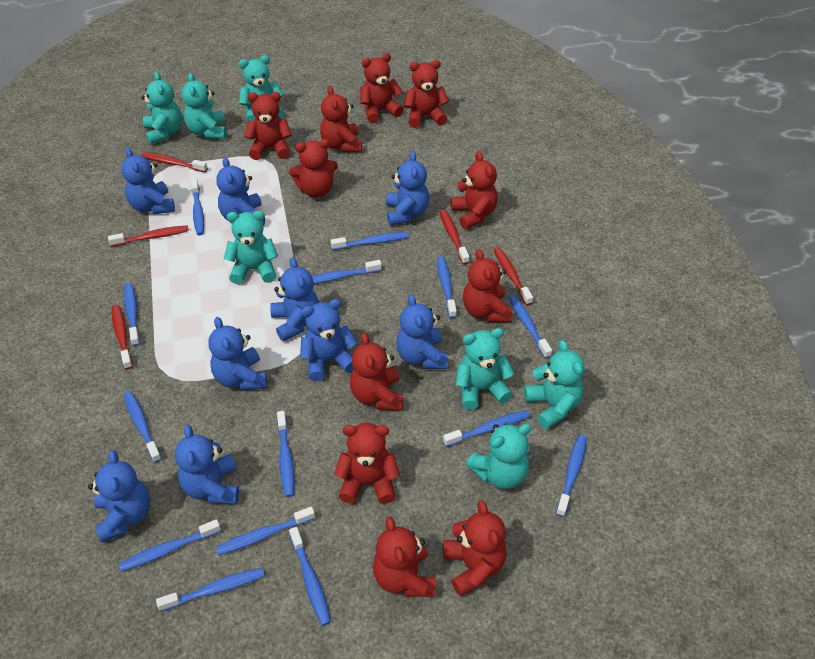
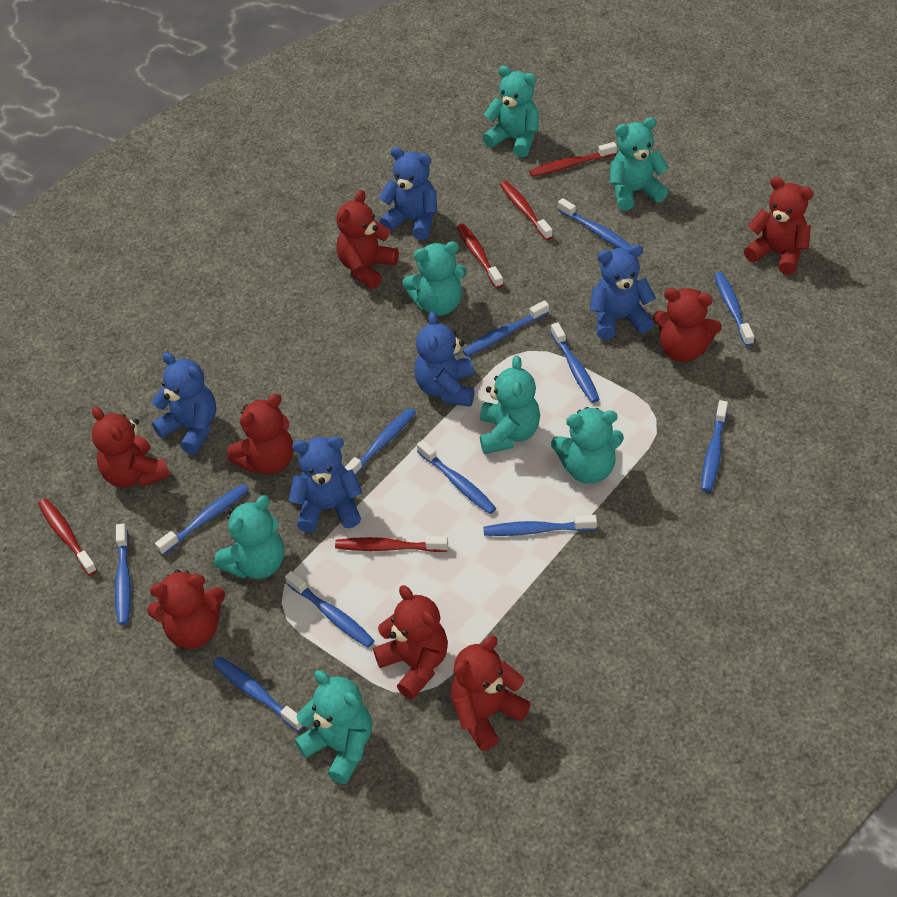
blue teddy bear: [88,450,150,543] [121,147,175,215] [175,425,239,504] [208,317,267,391] [216,157,265,226] [270,257,319,342] [300,299,358,381] [386,151,429,226] [396,294,448,369] = 9 -> [152,352,216,455] [289,436,363,533] [379,147,437,240] [414,311,474,407] [590,244,656,340] = 5
blue toothbrush: [118,519,221,572] [124,283,140,346] [124,391,162,463] [156,568,264,612] [191,179,204,235] [216,507,315,555] [277,411,294,497] [289,527,331,626] [312,260,382,284] [331,232,409,250] [437,256,457,318] [443,410,530,447] [508,295,552,359] [556,435,587,517] = 14 -> [115,523,131,625] [155,484,249,555] [213,656,304,732] [285,571,375,648] [345,408,416,476] [417,440,496,514] [462,300,549,356] [483,515,597,536] [551,322,600,403] [558,198,632,250] [701,400,728,492] [714,272,754,346] = 12
red teddy bear: [244,92,292,160] [289,139,338,198] [320,86,362,152] [334,423,400,504] [350,333,403,410] [361,53,404,123] [373,517,435,597] [404,60,449,128] [443,500,507,596] [451,152,498,230] [463,249,512,322] = 11 -> [92,407,170,488] [147,570,225,649] [227,394,294,475] [336,190,399,289] [373,585,448,699] [451,636,531,751] [653,288,722,362] [744,177,813,275] = 8

